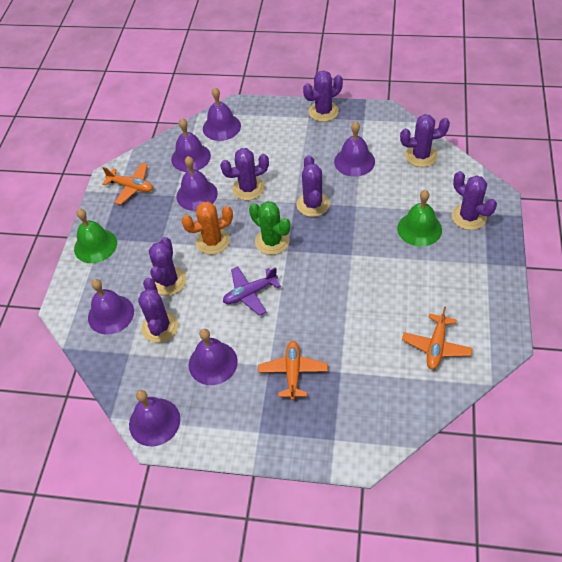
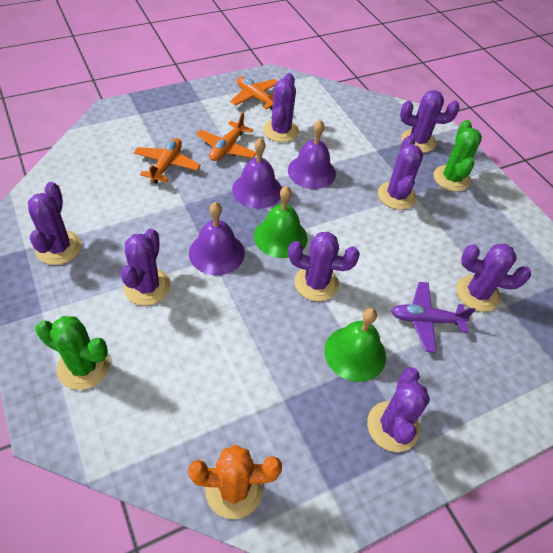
green cactus: [249,201,290,255] = 1 -> [35,316,110,390] [434,120,482,192] = 2
purple bell: [88,279,134,335] [129,390,180,446] [171,118,211,172] [176,156,218,211] [189,329,238,385] [203,87,241,141] [334,121,375,177] = 7 -> [189,202,245,275] [232,138,282,209] [288,120,336,189] = 3
purple cactus: [138,277,179,343] [149,237,186,296] [220,148,269,200] [296,155,330,217] [303,70,343,122] [400,114,450,167] [452,171,497,230] = 7 -> [28,182,82,265] [121,229,171,306] [263,73,299,142] [288,232,360,301] [367,367,430,452] [378,136,423,210] [400,90,459,153] [456,244,531,312] = 8

